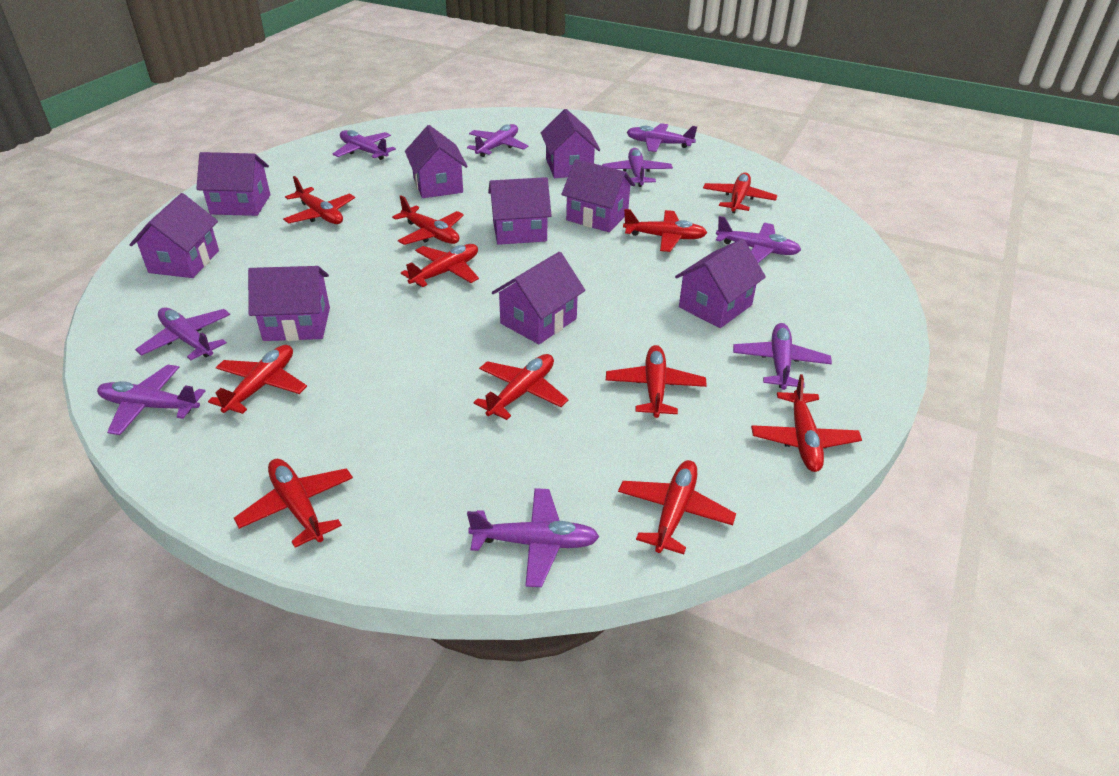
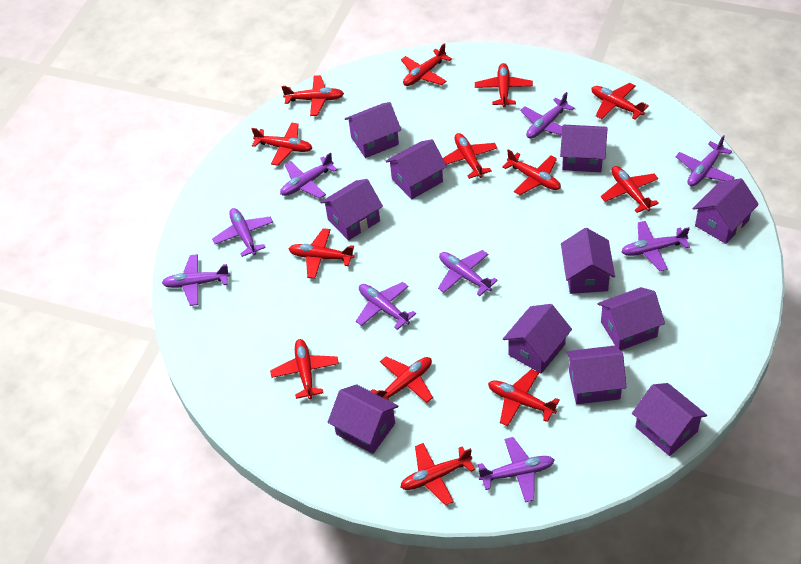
purple house: [130,193,219,278] [196,152,270,216] [248,266,330,341] [405,125,468,198] [488,177,552,245] [492,252,585,344] [541,109,600,178] [561,159,635,232] [675,239,766,328] = 9 -> [320,179,383,241] [328,384,399,454] [345,102,401,158] [385,139,447,199] [503,304,572,374] [560,125,608,172] [561,228,615,294] [566,345,627,404] [598,287,665,350] [632,383,707,456] [692,178,759,244] = 11
red plane: [208,345,307,414] [234,459,353,548] [283,176,355,224] [392,195,464,245] [401,244,479,287] [474,354,568,420] [606,345,707,418] [618,460,736,554] [623,209,707,252] [703,173,777,213] [751,374,862,472] = 11 -> [252,123,312,166] [270,339,339,399] [282,75,344,116] [289,228,354,279] [371,357,433,403] [400,443,475,506] [401,43,452,86] [443,133,497,179] [475,63,533,107] [488,369,560,426] [502,149,561,195] [592,83,649,120] [601,166,659,213] = 13

